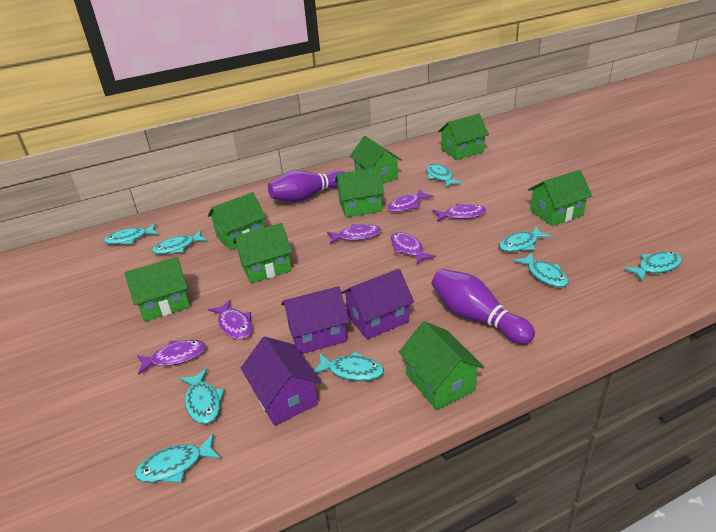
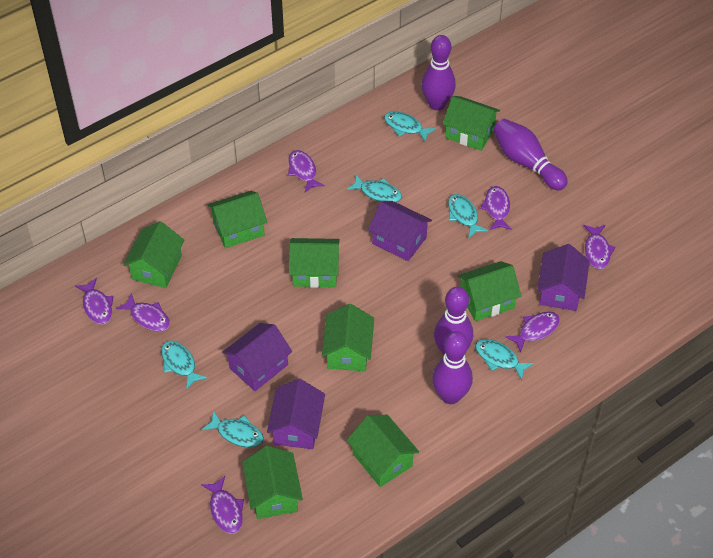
purple bowling pin: [268,170,346,202] [432,269,535,345] = 2 -> [421,35,456,111] [432,331,473,404] [434,287,473,356] [493,119,568,190] = 4
purple fish: [137,340,206,375] [208,299,252,339] [327,224,381,244] [388,190,433,212] [391,232,436,265] [433,204,486,222] = 6 -> [75,278,114,325] [116,293,170,332] [201,476,244,534] [288,150,325,192] [480,186,512,230] [505,312,560,353] [583,225,616,269] = 7
purple house: [241,337,321,426] [281,286,349,354] [341,269,414,340] = 3 -> [222,323,292,391] [267,379,325,449] [368,201,432,261] [537,244,590,311] = 4
turquoise fish: [104,223,158,245] [135,434,221,483] [152,230,207,255] [180,368,225,424] [314,352,384,381] [426,164,462,187] [499,226,552,252] [514,252,568,288] [623,252,682,281] = 9 -> [161,341,207,390] [202,410,264,448] [347,175,402,202] [384,111,436,143] [448,194,488,238] [475,339,534,380] = 6

